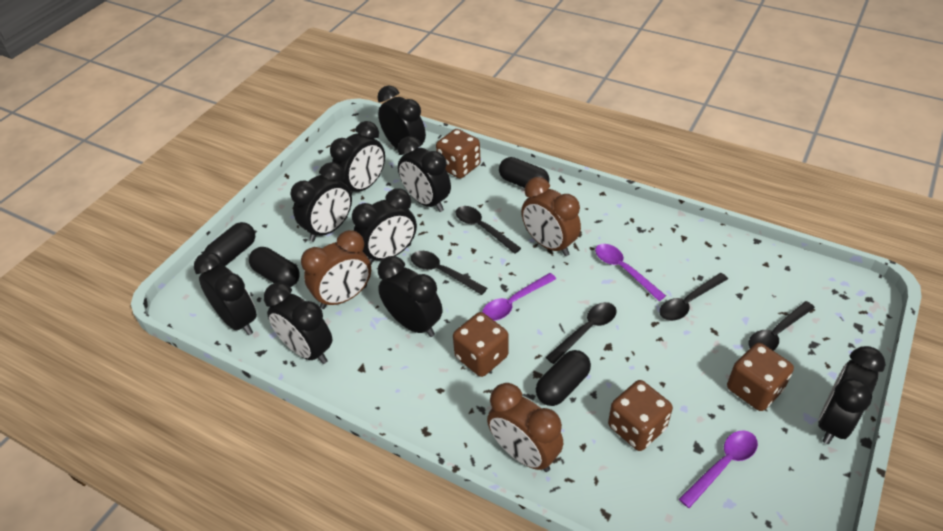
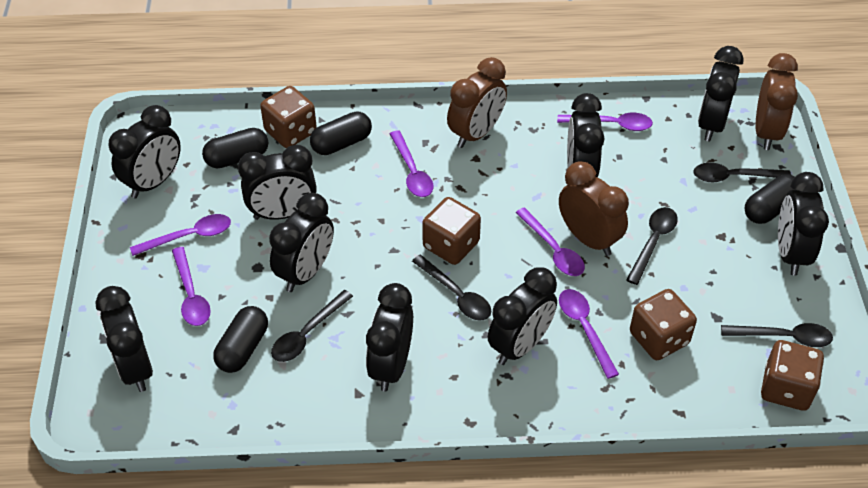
purple spoon: [482,273,556,321] [595,244,666,301] [679,430,758,508] = 3 -> [130,214,231,256] [172,247,211,326] [390,130,433,197] [516,207,585,276] [557,113,653,131] [559,289,619,379] = 6

